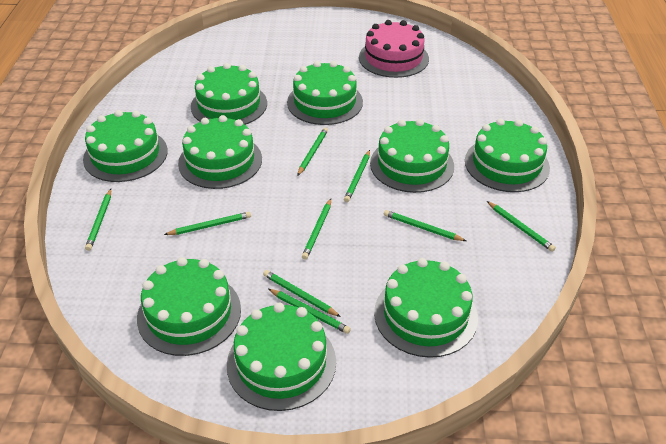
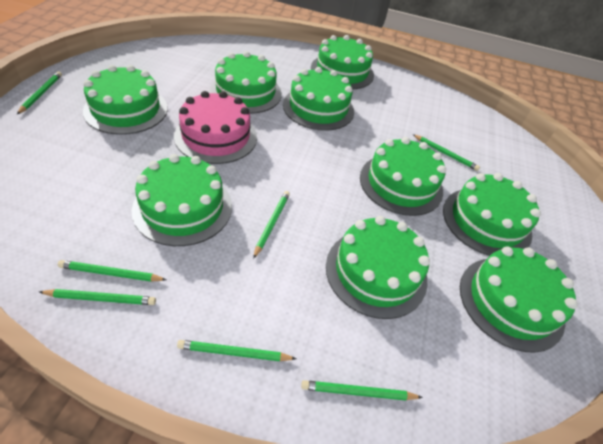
green pencil: [85,189,111,251] [164,212,251,235] [263,270,341,317] [269,289,351,334] [297,128,328,176] [302,199,331,260] [344,150,370,202] [384,210,466,241] [487,201,556,252] = 9 -> [17,71,62,114] [39,289,156,305] [58,260,167,282] [177,340,296,361] [253,191,290,259] [301,380,423,401] [412,134,480,171] = 7

